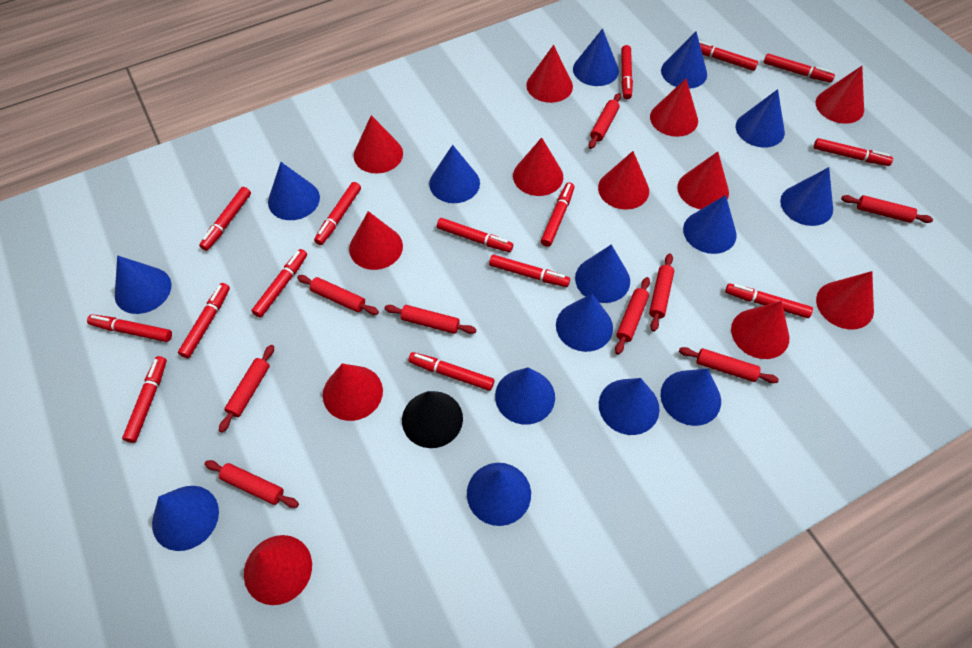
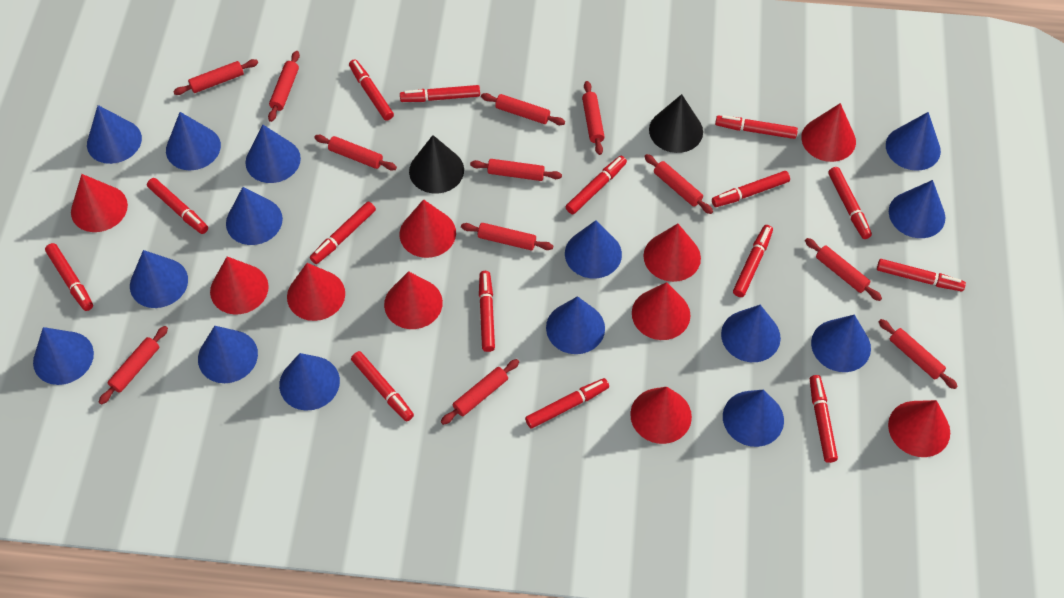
black cone: [402,391,463,448] = 1 -> [409,135,464,194] [649,94,703,153] = 2
red cone: [244,535,312,605] [323,364,383,421] [349,211,403,270] [354,115,403,173] [513,137,563,196] [526,45,573,103] [598,151,649,210] [650,79,698,137] [677,152,729,209] [731,301,790,359] [816,66,864,124] [816,271,874,329] = 12 -> [71,174,128,232] [210,256,269,314] [287,263,345,321] [384,271,443,329] [400,199,456,258] [630,387,692,444] [632,282,690,340] [644,224,701,282] [801,103,856,162] [888,400,950,457] = 10
red rolling pin: [205,460,299,508] [219,345,274,432] [297,275,379,315] [384,305,477,334] [588,93,621,149] [615,277,650,355] [649,253,674,332] [679,347,779,383] [841,195,933,223] = 9 -> [99,326,168,405] [173,59,258,95] [268,51,300,122] [314,135,397,171] [441,359,519,425] [461,223,553,250] [470,159,562,181] [481,93,565,125] [582,81,605,155] [644,154,713,214] [805,238,882,301] [879,319,958,389] = 12

